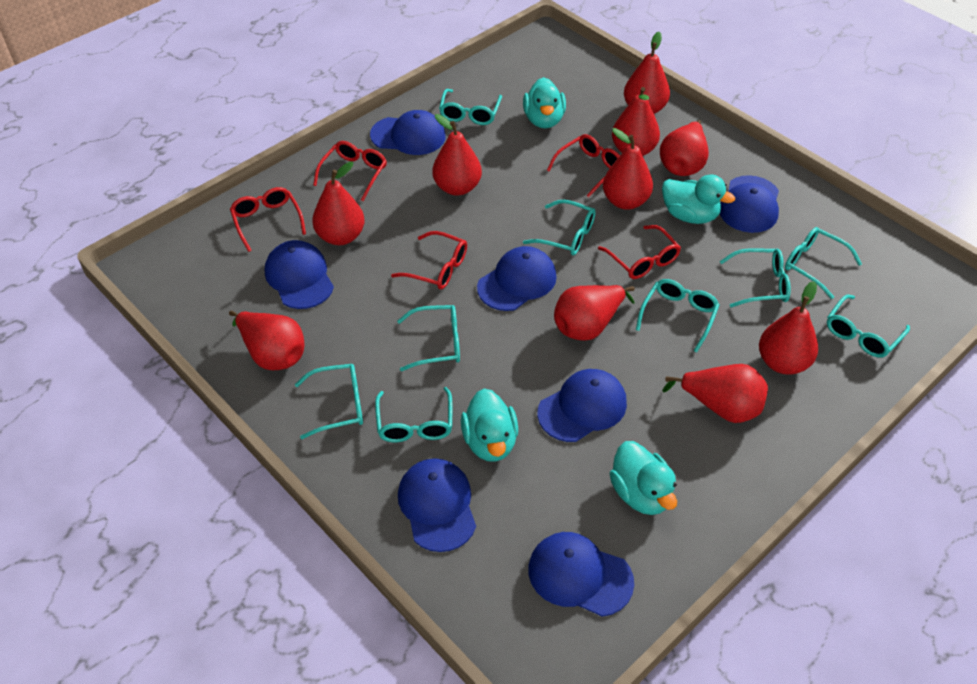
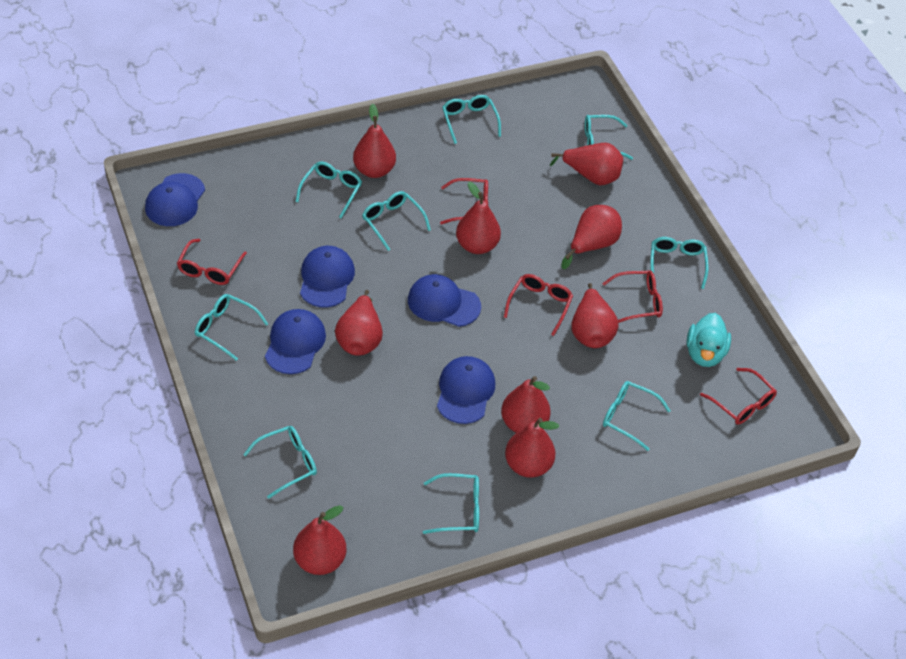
blue cap: [265,240,334,309] [370,110,446,155] [398,458,476,552] [477,246,557,311] [528,532,634,617] [537,369,627,442] [720,175,779,233] = 7 -> [145,173,205,226] [265,309,326,374] [300,246,355,307] [408,274,481,327] [437,356,495,424] = 5
red pear: [229,311,305,370] [312,162,365,245] [432,114,482,196] [554,285,635,341] [603,128,653,210] [612,87,660,156] [624,32,670,114] [660,120,709,176] [662,364,768,423] [759,281,818,375] = 10 -> [293,505,346,575] [335,290,383,356] [353,104,396,178] [456,182,501,254] [501,376,551,433] [505,418,559,478] [550,143,623,185] [561,205,622,269] [571,283,619,348] = 9
turquoise duck: [461,388,518,462] [523,77,566,128] [609,441,677,515] [662,174,735,224] = 4 -> [686,313,731,367] = 1

